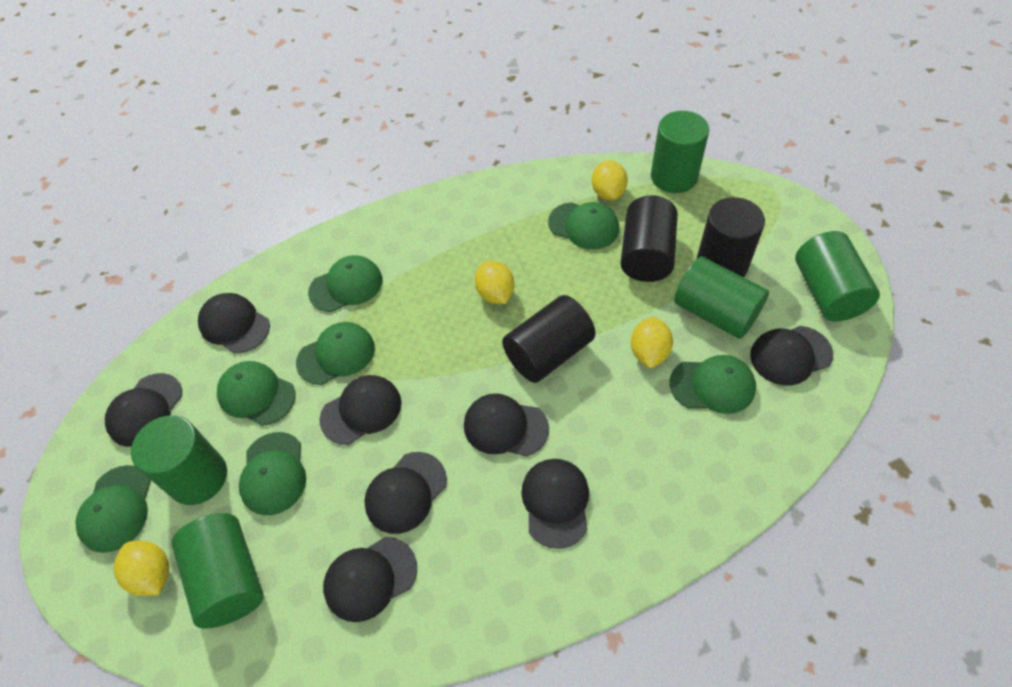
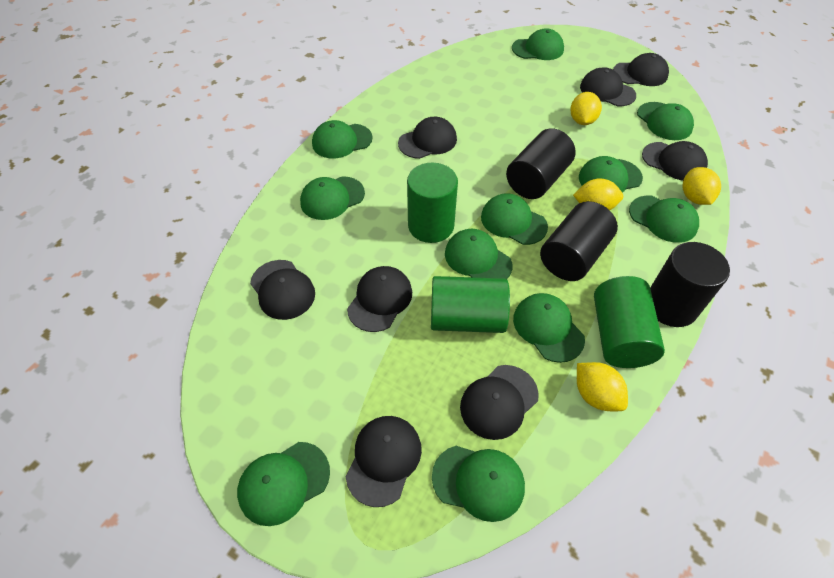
green cap: [75,465,151,553] [217,361,296,426] [239,432,306,515] [296,322,375,385] [308,255,382,312] [548,202,619,249] [669,355,756,414] = 7 -> [237,442,330,526] [300,176,365,220] [312,120,373,159] [432,446,525,522] [445,229,512,279] [481,193,548,245] [512,28,564,60] [513,293,585,363] [579,156,643,193] [629,196,699,243] [637,102,694,140] = 11
green cylinder: [131,415,227,505] [172,513,264,629] [651,111,709,193] [674,256,769,339] [795,231,880,322] = 5 -> [407,163,458,243] [431,276,510,333] [594,276,665,368] = 3

